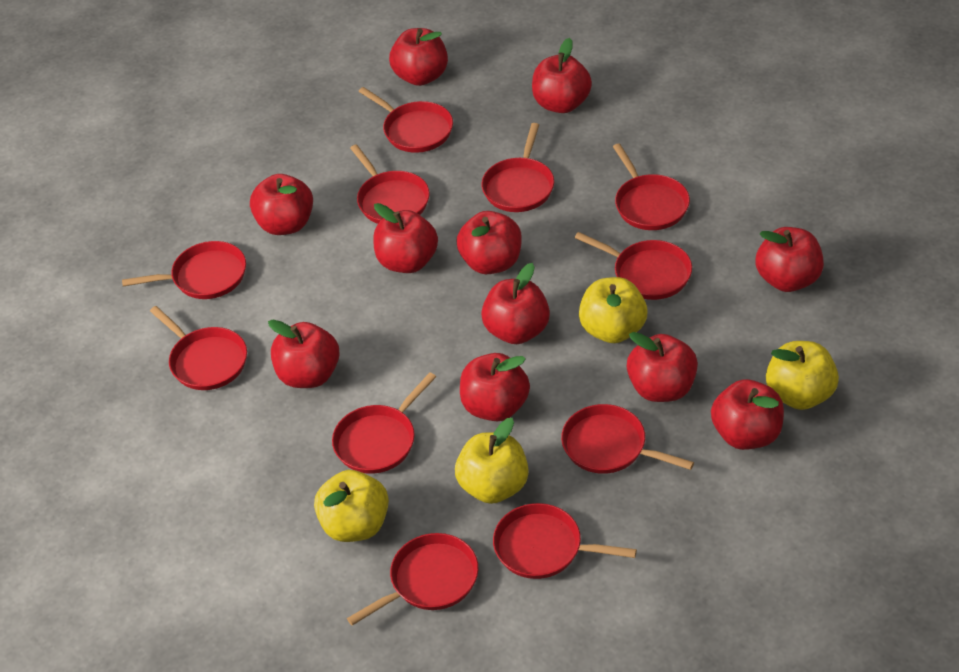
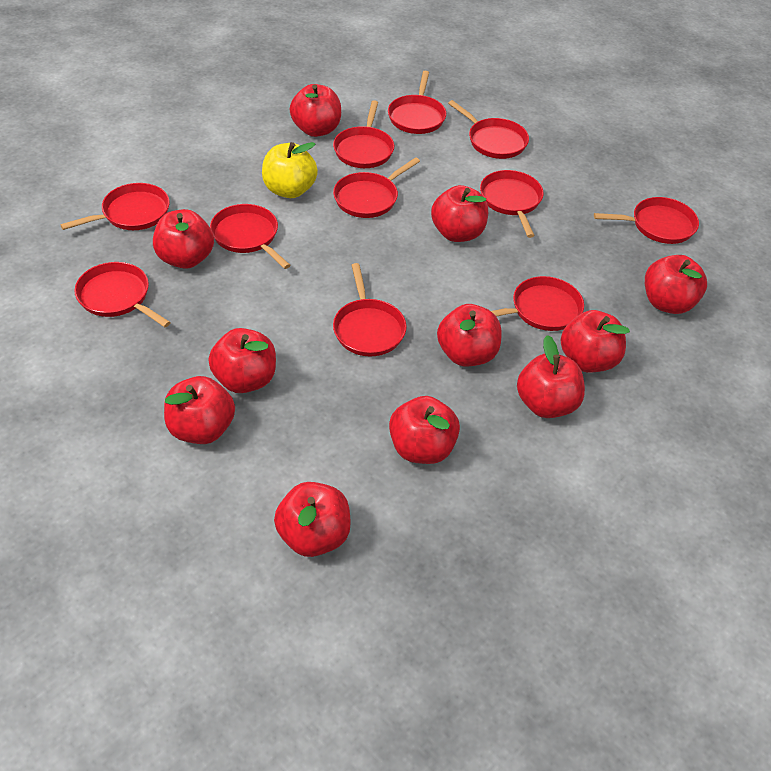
yellow apple: [314,470,389,542] [455,418,529,504] [579,277,648,343] [766,341,839,410] = 4 -> [262,142,318,198] = 1

